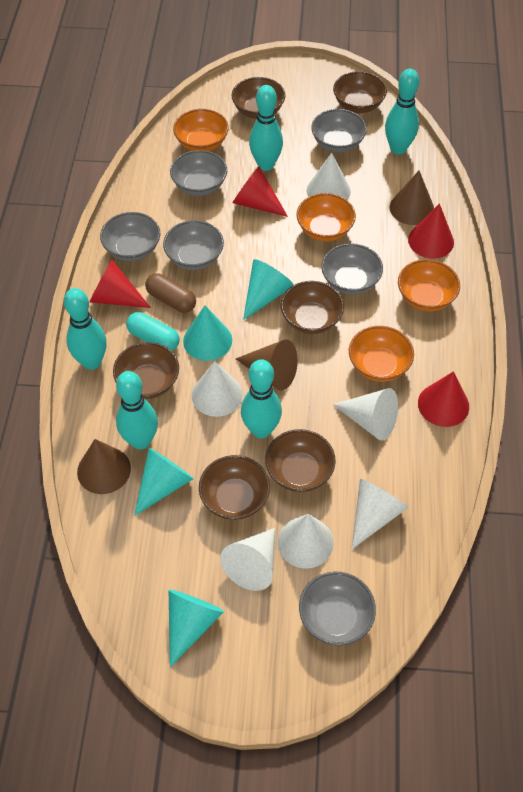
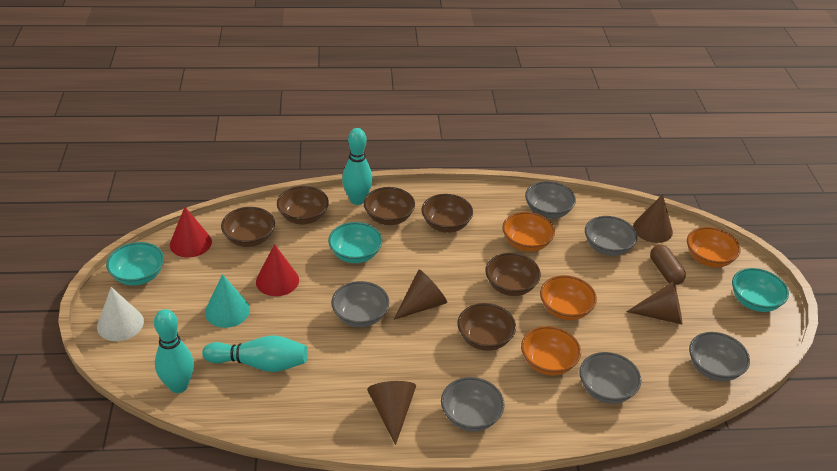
brown cone: [77,439,131,494] [235,339,298,391] [390,171,434,225] = 3 -> [367,381,416,445] [394,270,447,320] [626,281,682,324] [633,194,673,243] = 4
red cone: [90,260,151,308] [233,166,288,217] [408,203,454,259] [418,371,469,427] = 4 -> [170,207,212,257] [256,244,299,296] = 2
turquoise bowl: none = 0 -> [106,242,164,286] [328,222,382,263] [732,268,789,312] = 3
turquoise bowling pin: [64,288,107,370] [116,371,158,450] [241,359,282,438] [249,85,283,171] [385,69,419,155] = 5 -> [154,309,194,393] [202,335,308,372] [342,128,373,205] = 3
turquoise capsule: [126,312,180,351] = 1 -> none = 0
turquoise cone: [134,448,194,516] [169,590,224,667] [183,306,232,361] [243,259,294,320] = 4 -> [205,274,250,328] = 1
white cone: [192,361,243,417] [220,528,275,591] [278,514,334,568] [307,153,351,200] [333,388,398,440] [352,479,409,549] = 6 -> [97,287,144,341] = 1

